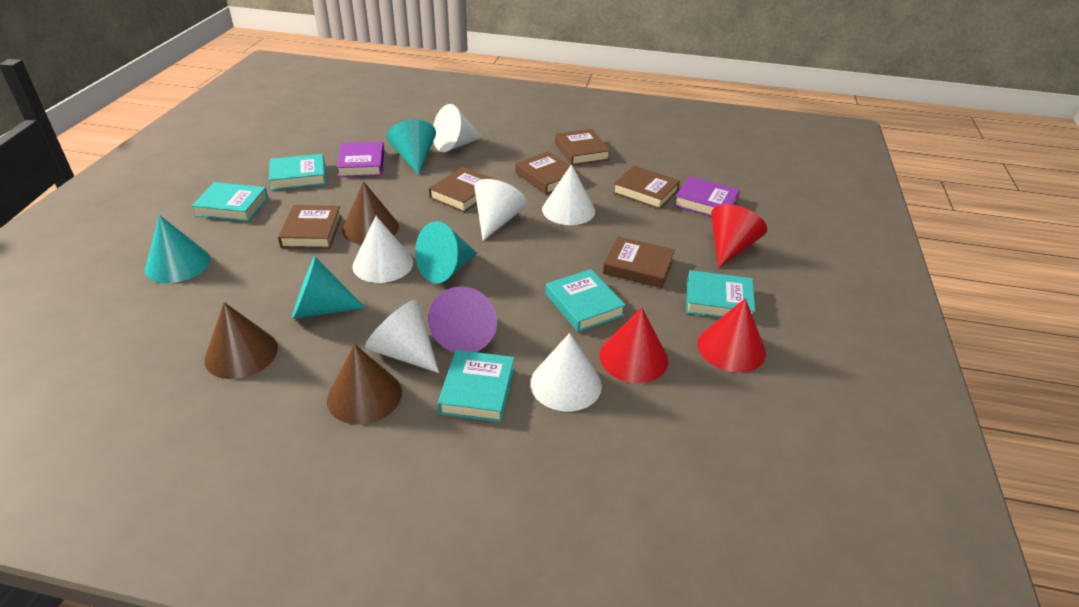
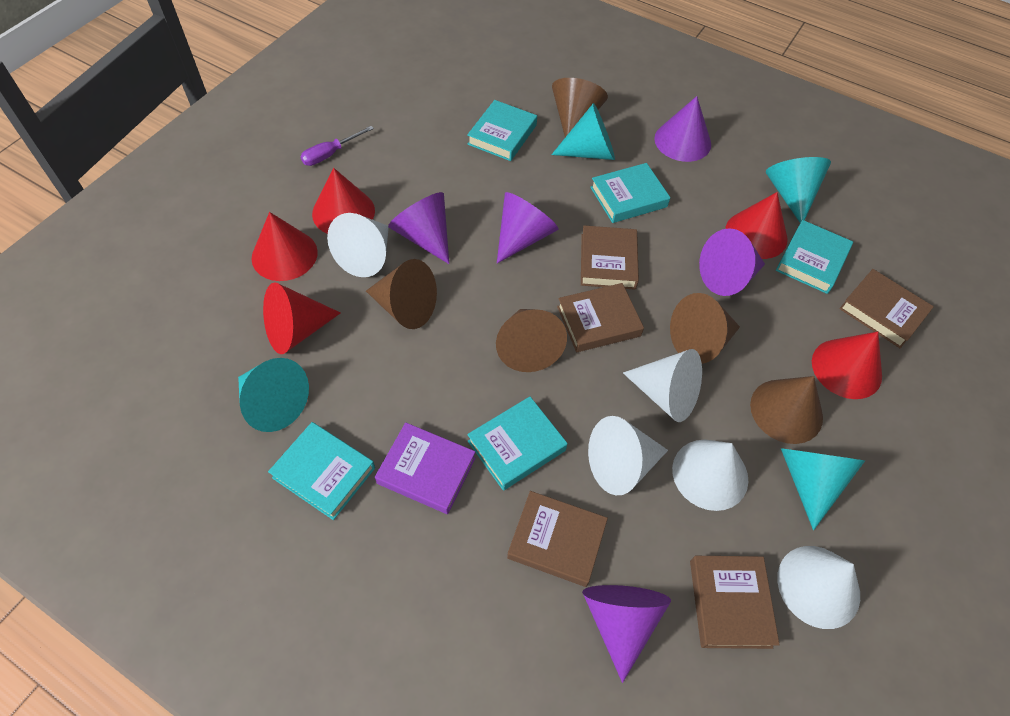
brown book: [278,205,342,249] [429,167,497,212] [515,152,580,195] [555,129,610,165] [603,236,675,288] [613,166,680,209] = 6 -> [507,491,608,587] [557,283,644,352] [581,225,639,290] [690,556,780,649] [839,269,934,348] = 5
brown cone: [204,302,278,379] [327,344,402,425] [342,181,399,244] = 3 -> [366,259,437,329] [496,309,567,372] [552,78,608,137] [670,293,740,364] [750,376,823,444] = 5
purple book: [337,142,384,177] [674,176,740,216] = 2 -> [375,422,476,514] = 1
purple cone: [428,286,497,353] = 1 -> [388,192,449,264] [497,192,558,263] [582,585,671,683] [654,96,711,162] [699,228,765,296] = 5
purple screwdriver: none = 0 -> [300,126,374,166] = 1
red cone: [600,307,668,383] [698,298,766,373] [711,204,767,268] = 3 -> [252,212,318,281] [263,282,340,354] [312,168,375,234] [725,192,787,259] [812,332,882,399] = 5
white cone: [352,216,413,283] [365,299,439,373] [433,104,483,152] [475,179,527,241] [530,333,602,411] [542,164,595,225] = 6 -> [327,213,389,277] [588,416,668,495] [623,349,702,422] [672,440,748,511] [777,546,860,629] = 5

